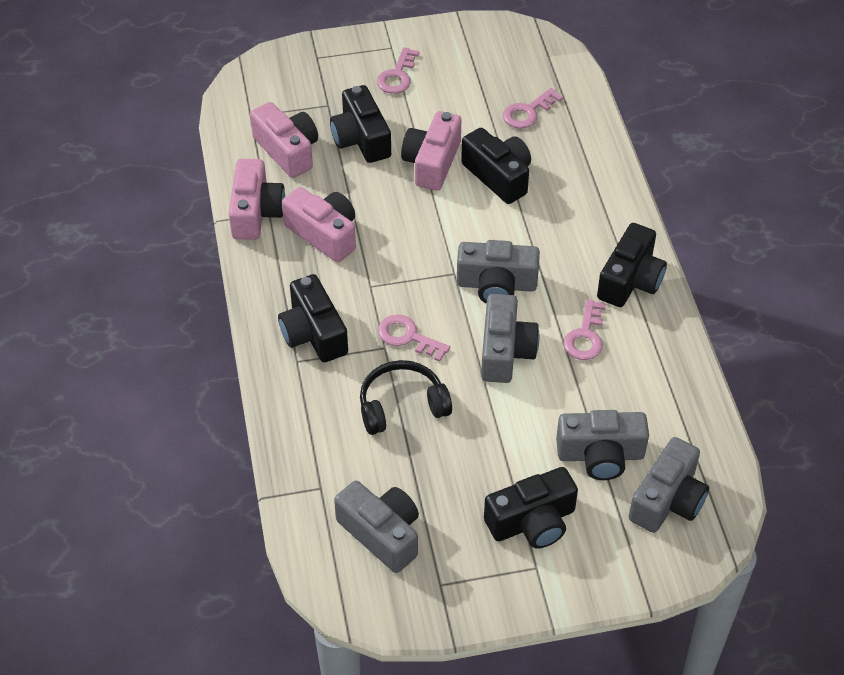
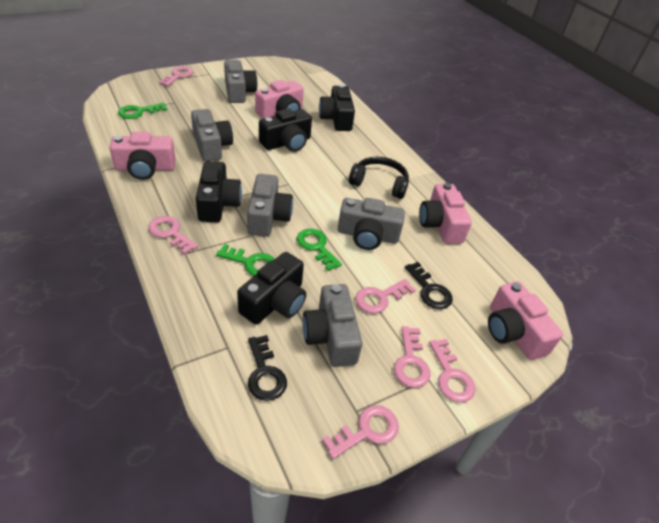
black camera: [278,274,348,362] [330,85,391,163] [461,128,531,204] [484,467,578,549] [597,223,667,307] = 5 -> [196,161,242,222] [237,252,306,325] [259,109,312,152] [319,84,355,131] = 4
black key: none = 0 -> [248,335,287,401] [405,262,453,309] = 2
green key: none = 0 -> [118,103,167,119] [216,244,275,276] [297,229,342,271] = 3
pink key: [377,47,420,94] [378,314,450,362] [503,88,563,129] [563,299,606,360] = 4 -> [148,216,198,254] [159,66,193,86] [322,405,399,459] [355,279,415,314] [394,326,431,388] [429,339,476,402] = 6

